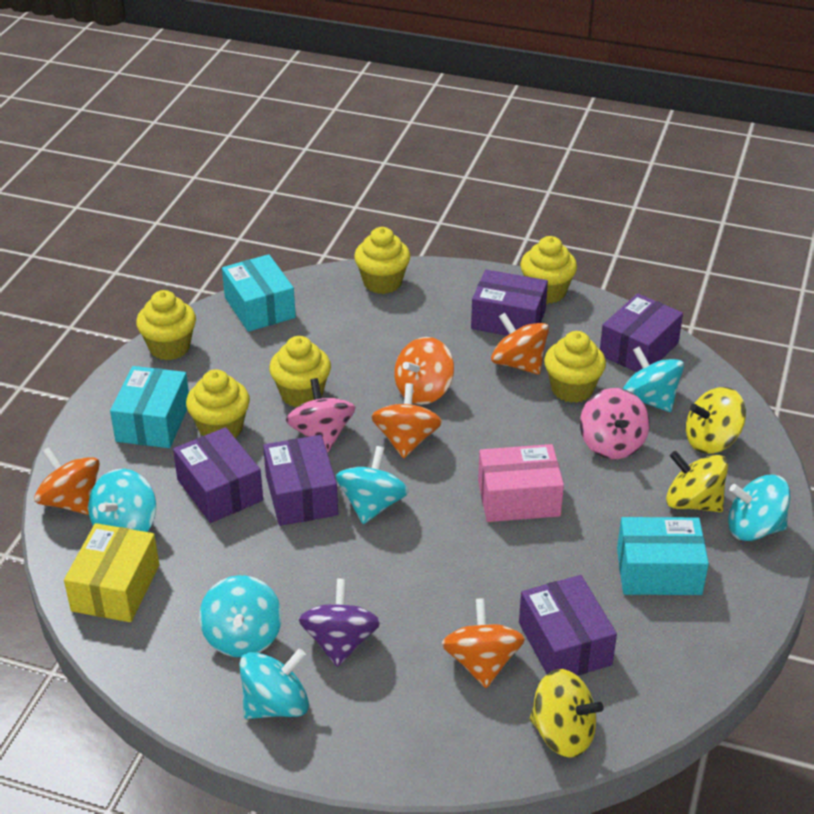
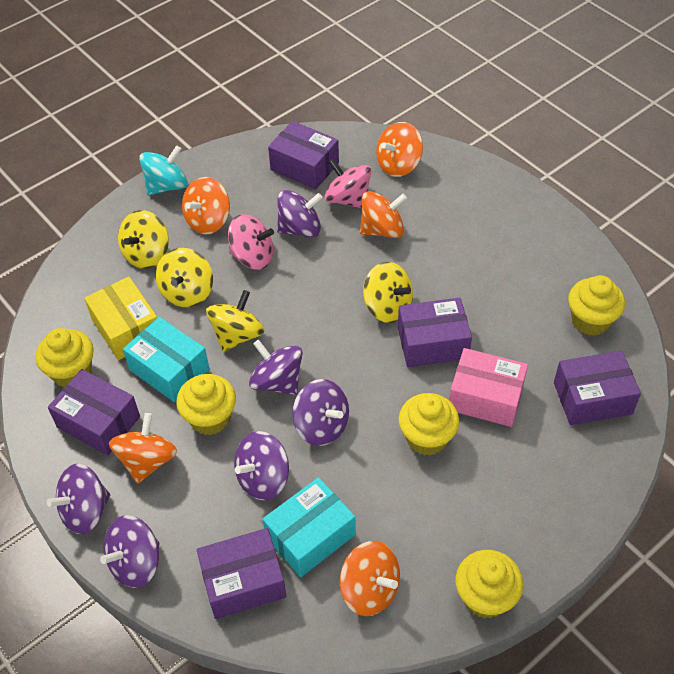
purple spinning top: [299,579,381,667] = 1 -> [47,464,110,534] [100,515,160,588] [234,431,289,500] [249,340,303,395] [277,190,323,238] [292,379,349,446] = 6
turquoise box: [110,366,189,448] [222,254,296,332] [617,517,709,595] = 3 -> [123,317,209,402] [262,477,356,577] = 2
turquoise spinning top: [88,469,156,532] [199,575,282,657] [239,648,309,719] [336,446,409,524] [623,346,684,412] [728,475,790,541] = 6 -> [139,145,188,195] = 1
yellow cupcake: [136,290,196,360] [186,369,250,438] [269,336,331,407] [354,227,410,294] [520,236,577,304] [544,331,606,403] = 6 -> [36,328,94,388] [176,374,236,435] [399,393,460,456] [455,550,523,619] [568,275,625,336] = 5
yellow spinning top: [530,669,604,758] [666,451,728,512] [686,387,746,454] = 3 -> [118,210,169,269] [155,248,213,307] [206,290,265,352] [363,262,413,323] = 4

